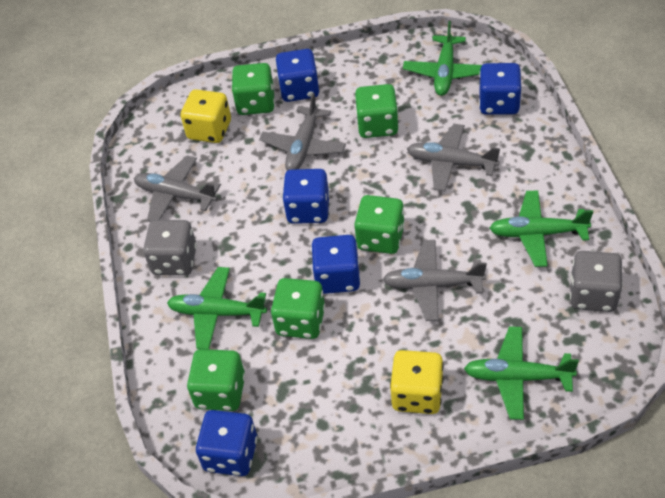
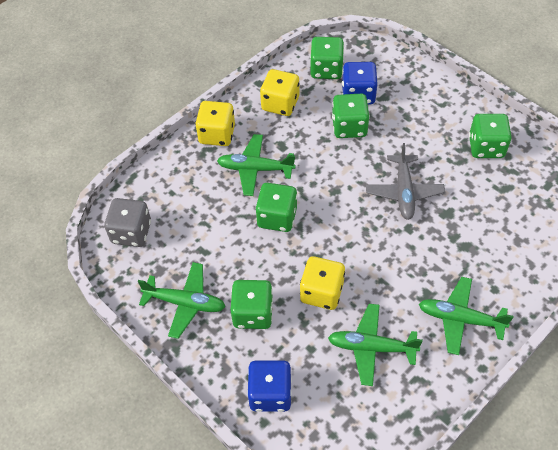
blue dice: [196,410,257,476] [275,49,319,102] [282,169,330,224] [311,235,361,294] [479,63,522,115] = 5 -> [247,361,292,412] [342,62,378,105] = 2
grey dice: [143,220,197,275] [570,251,623,312] = 2 -> [104,198,151,247] = 1
grey plane: [134,155,221,222] [259,93,346,171] [382,240,487,321] [407,124,500,191] = 4 -> [366,143,445,220] = 1
yellow dice: [181,89,231,143] [390,350,443,414] = 2 -> [195,101,235,146] [260,69,299,116] [300,256,345,310] = 3

